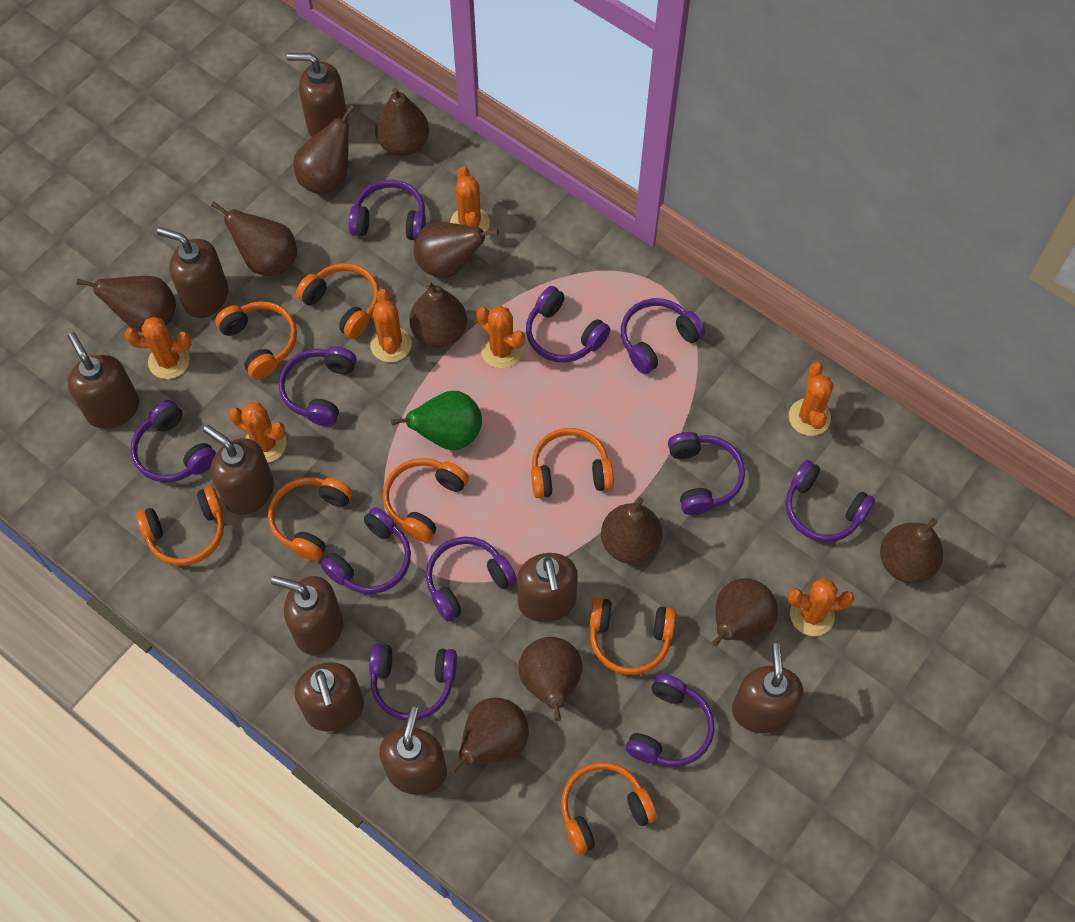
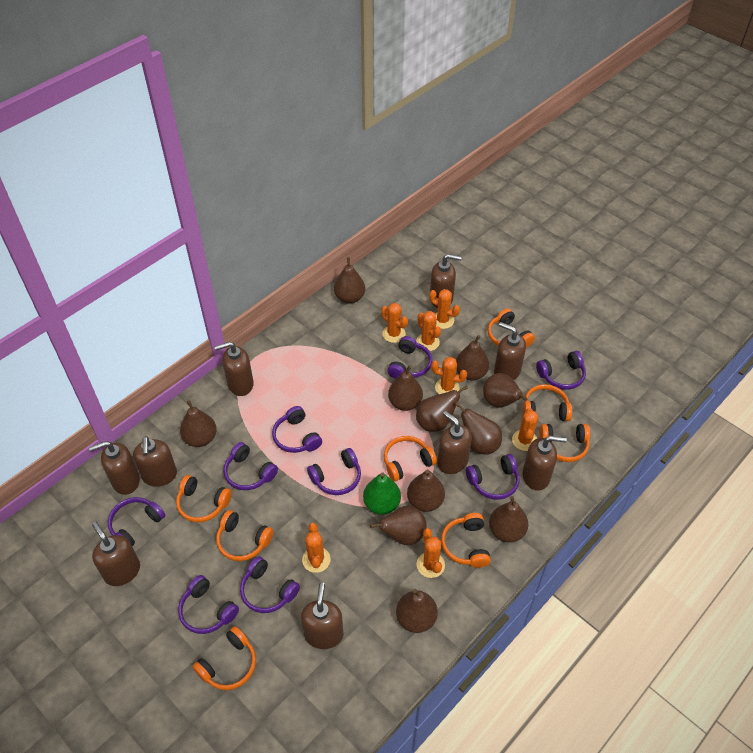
purple headphones: [131,400,216,482] [279,346,357,427] [321,507,411,594] [349,180,426,240] [369,644,457,721] [426,537,517,621] [526,286,610,363] [621,298,705,374] [626,674,714,767] [668,432,745,515] [786,460,875,542] = 11 -> [108,497,165,546] [178,575,239,634] [223,442,278,490] [240,556,300,613] [272,406,322,453] [307,448,361,495] [387,336,432,379] [466,454,520,500] [536,351,586,390] = 9

